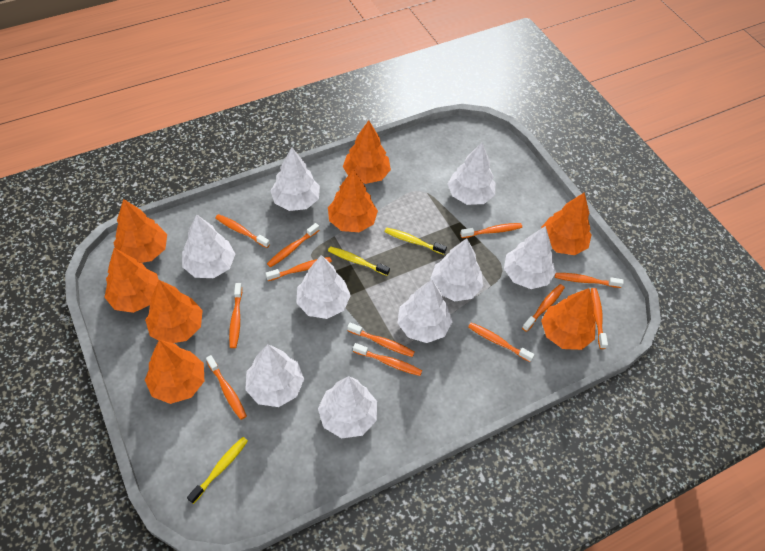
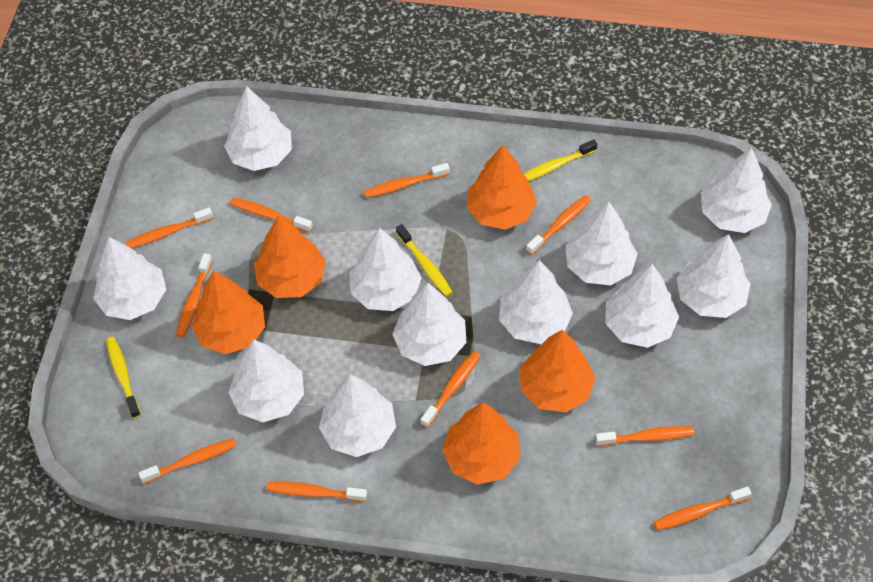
orange toothbrush: [206,355,247,420] [215,214,270,248] [229,283,242,348] [266,257,332,281] [267,223,319,267] [347,322,415,357] [353,343,422,376] [460,223,522,238] [468,323,535,362] [522,284,565,332] [555,273,624,288] [591,288,608,349] = 12 -> [126,207,213,248] [138,438,237,484] [176,253,213,337] [230,198,313,232] [267,482,367,502] [364,163,450,198] [421,351,481,428] [526,195,591,255] [595,426,695,446] [654,486,752,530] = 10
orange tree: [104,248,159,313] [114,199,167,263] [145,280,203,343] [145,340,204,404] [328,169,378,232] [343,120,391,184] [541,192,591,255] [541,288,596,350] = 8 -> [191,271,265,354] [254,215,326,298] [442,402,520,485] [467,145,537,230] [520,330,595,413] = 5
white tree: [182,214,235,278] [245,344,304,407] [270,147,320,211] [296,255,351,319] [318,376,377,438] [398,280,453,343] [430,238,483,302] [448,143,495,205] [504,226,556,289] = 9 -> [93,237,166,320] [224,86,292,171] [228,340,304,422] [319,374,396,457] [350,228,422,311] [392,282,466,366] [499,260,573,344] [566,202,638,286] [605,264,679,348] [677,234,750,318] [701,148,772,233] = 11

